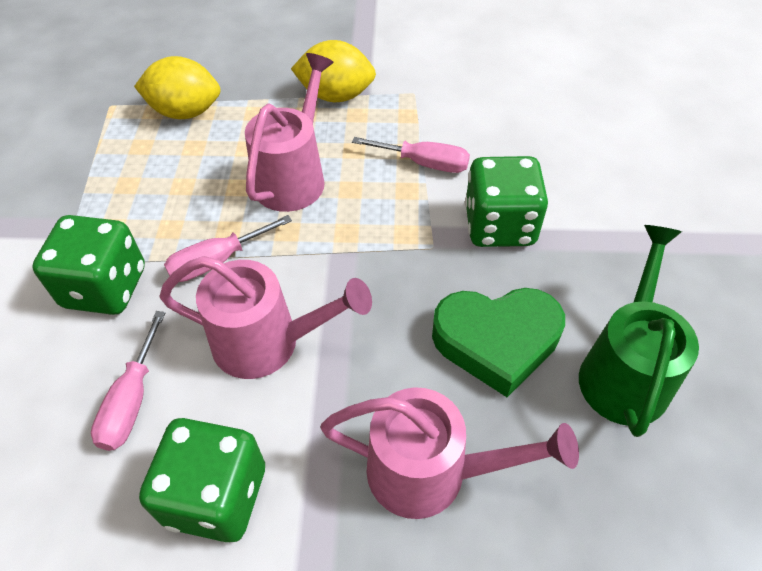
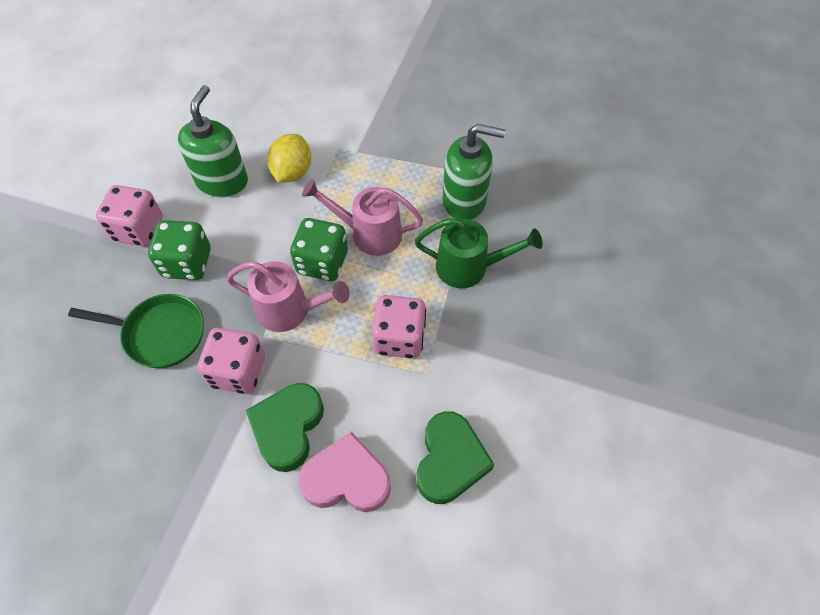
green dice: [32,215,145,315] [139,418,265,542] [465,156,548,247] = 3 -> [148,220,211,280] [290,218,348,281] = 2
green heart: [432,288,565,397] = 1 -> [246,383,324,472] [417,411,494,504] = 2
green pan: none = 0 -> [68,294,204,368] = 1
green soap dispenser: none = 0 -> [177,85,248,198] [442,124,505,220] = 2
pink dice: none = 0 -> [96,185,163,246] [197,328,265,394] [372,295,426,359] = 3
pink heart: none = 0 -> [298,432,391,512] = 1
pink screwdriver: [91,311,165,451] [164,215,292,282] [352,137,470,173] = 3 -> none = 0
pink watering can: [159,256,372,379] [245,53,334,212] [320,387,579,519] = 3 -> [226,261,350,332] [302,179,423,256] = 2
yellow lemon: [134,56,220,119] [291,40,376,102] = 2 -> [267,134,311,183] = 1

